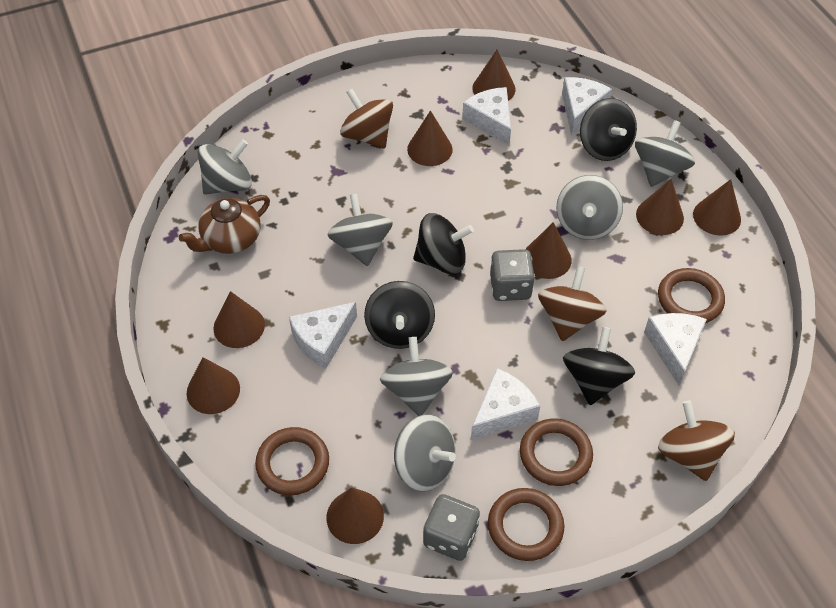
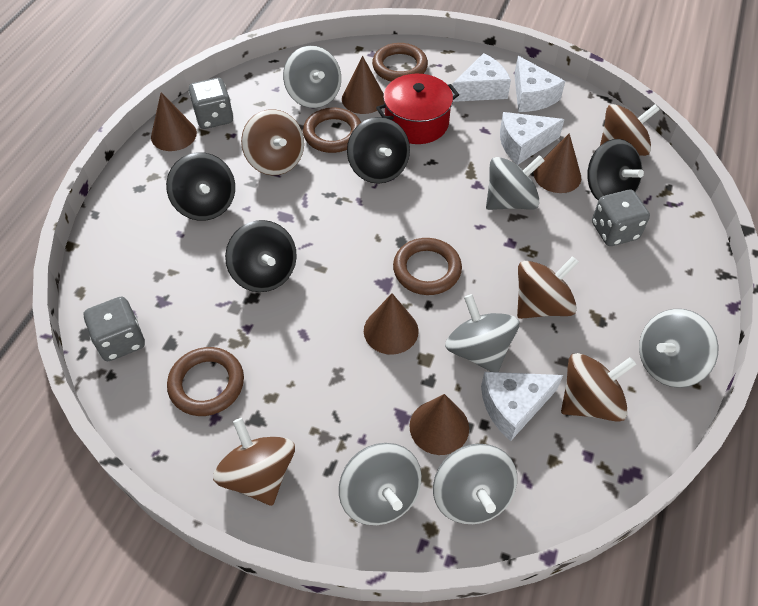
brown cone: [187,357,240,414] [213,291,265,348] [326,487,384,544] [407,110,453,166] [472,50,516,101] [526,222,572,279] [636,179,684,235] [693,179,741,236] = 8 -> [151,92,197,151] [342,56,384,114] [364,293,419,355] [409,394,469,455] [534,133,581,193] = 5
brown spinning top: [340,89,393,149] [538,266,607,341] [658,400,735,481] = 3 -> [213,418,295,506] [241,109,304,175] [517,256,578,319] [561,353,636,422] [600,104,660,156] = 5
brown teapot: [179,195,270,254] = 1 -> none = 0
grey dice: [423,494,480,561] [490,249,535,301] = 2 -> [84,296,145,361] [189,78,233,129] [592,190,650,246] = 3
red pot: none = 0 -> [376,74,459,144] = 1
white cheese: [289,302,357,368] [462,87,511,146] [471,368,540,440] [562,77,612,136] [644,313,707,385] = 5 -> [452,53,511,102] [481,372,563,441] [500,112,565,165] [514,56,565,112] = 4

